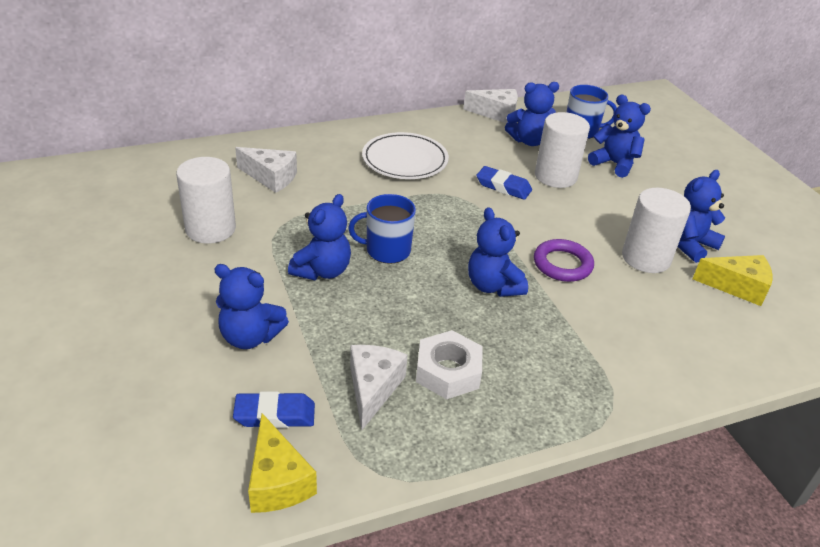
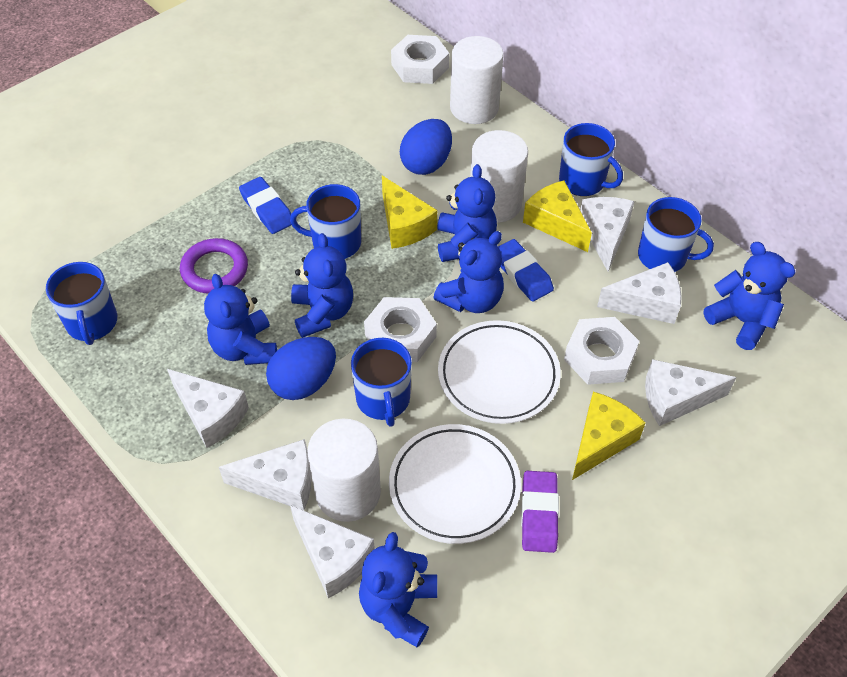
blue egg: none = 0 -> [266,337,336,400] [400,119,452,175] = 2
blue mug: [348,194,416,264] [567,85,617,139] = 2 -> [46,262,117,345] [290,184,361,259] [351,338,412,427] [559,123,623,196] [638,197,714,272] = 5
purple eraser: none = 0 -> [521,471,559,553] = 1
white cheese: [235,147,297,193] [350,345,408,430] [463,89,518,123] = 3 -> [167,369,249,448] [219,439,312,510] [290,505,375,598] [580,197,635,272] [597,262,682,324] [645,359,736,426] = 6
white nut: [416,330,483,399] = 1 -> [364,297,437,362] [391,35,449,84] [564,317,639,385] = 3
white plate: [362,132,449,179] = 1 -> [389,424,521,544] [438,320,561,424] = 2
yellow cheese: [248,413,317,513] [693,255,772,306] = 2 -> [382,176,437,249] [523,181,592,252] [572,392,645,480] = 3

